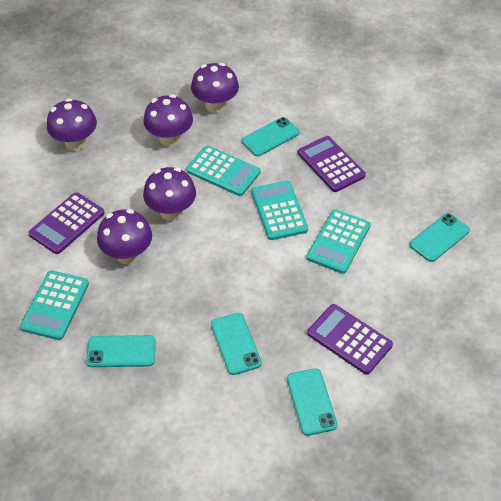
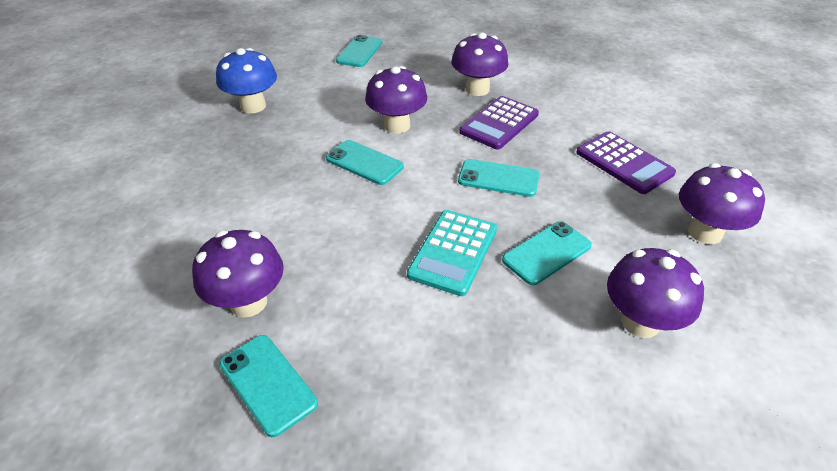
blue mushroom: none = 0 -> [216,48,277,113] = 1
purple calculator: [28,192,104,254] [298,136,366,192] [307,304,393,375] = 3 -> [459,96,539,149] [576,131,676,194] = 2
turquoise calculator: [20,271,89,340] [186,146,260,196] [251,181,308,240] [306,209,371,274] = 4 -> [407,210,497,296] = 1

